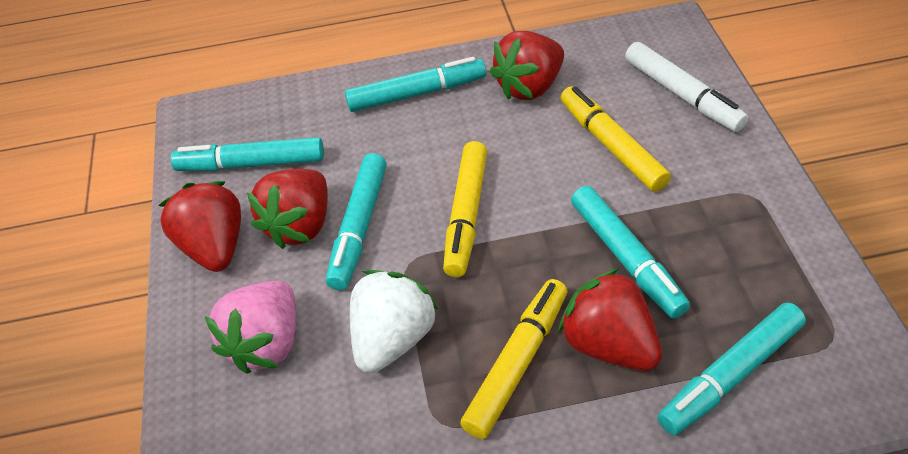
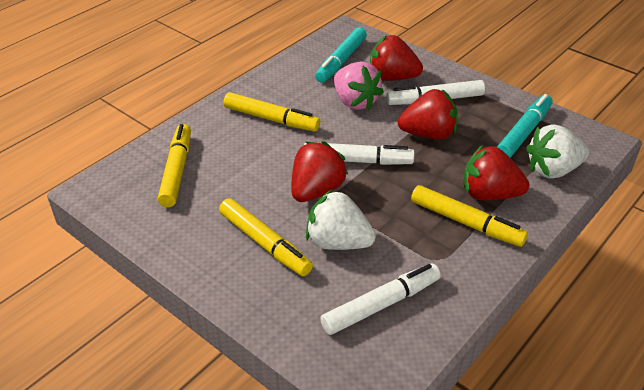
turquoise marker: [171,137,324,171] [326,153,387,290] [345,57,486,112] [571,186,690,319] [658,302,806,435] = 5 -> [315,27,367,83] [497,94,552,158] = 2
white marker: [625,42,748,132] = 1 -> [304,142,415,165] [320,264,441,335] [386,80,485,105] = 3
white strawberry: [350,270,438,373] = 1 -> [306,189,376,250] [526,124,589,178] = 2
yellow marker: [443,141,487,277] [460,279,567,439] [560,86,671,192] = 3 -> [158,124,191,207] [219,198,313,276] [224,92,320,132] [411,185,528,247] = 4

